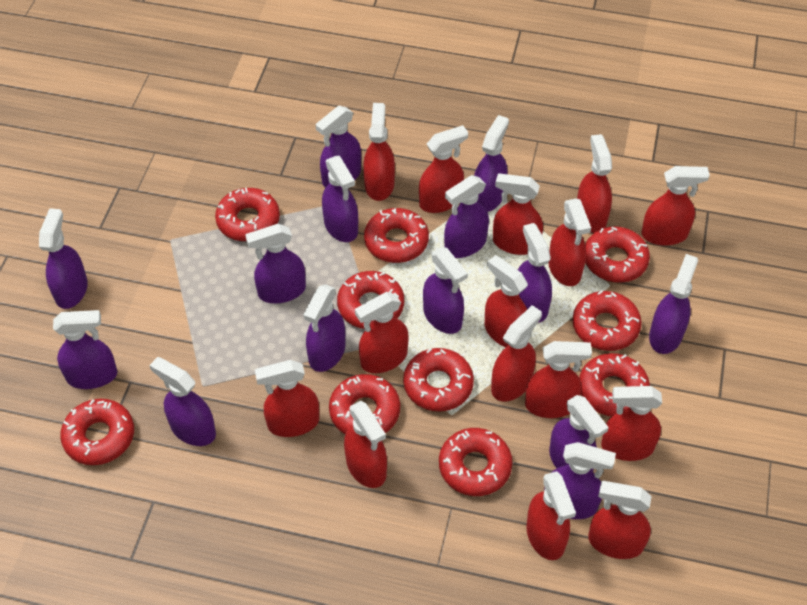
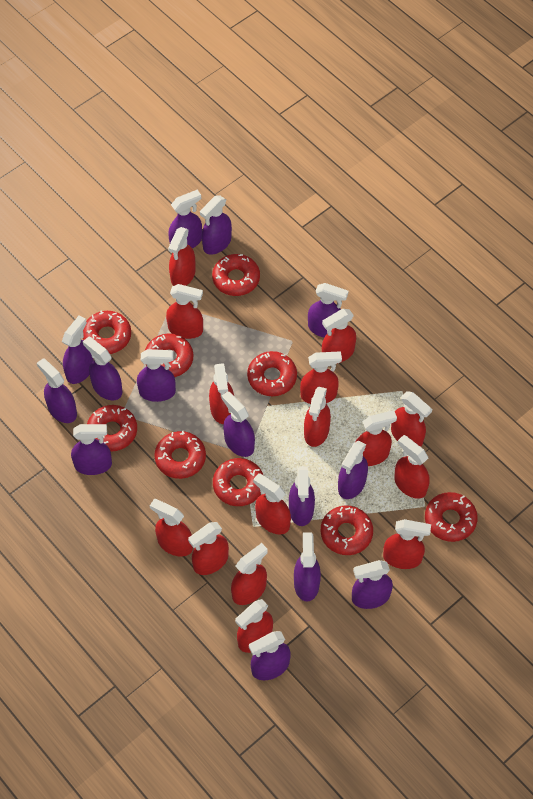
red donut: [60,399,134,465] [215,188,280,241] [329,374,400,434] [337,271,404,329] [364,208,429,263] [403,348,474,412] [439,428,513,496] [573,290,642,351] [579,353,650,416] [585,226,650,283] = 10 -> [83,310,131,354] [87,405,137,452] [145,333,193,377] [154,431,206,479] [212,254,260,296] [213,458,263,506] [247,351,297,396] [321,505,373,555] [425,492,478,542] = 9

